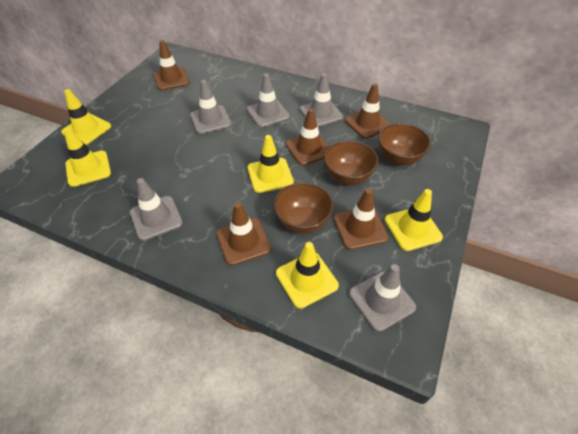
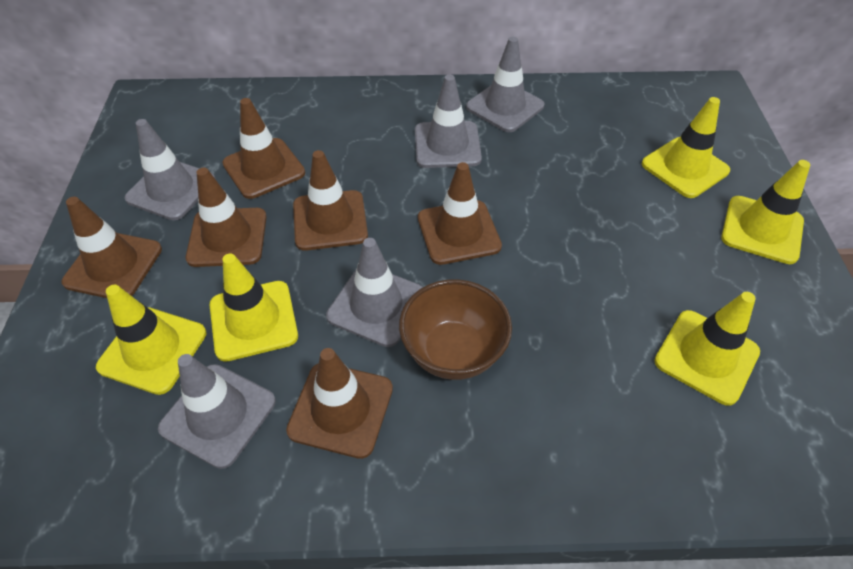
brown bowl: [274,182,334,234] [324,141,379,185] [378,123,431,166] = 3 -> [399,279,512,380] = 1
brown traffic cone: [154,40,190,90] [216,202,271,266] [285,108,329,166] [333,188,388,250] [345,83,391,139] = 5 -> [62,197,162,298] [186,168,267,267] [222,98,305,199] [286,348,393,459] [293,150,368,251] [418,162,502,265] = 6

